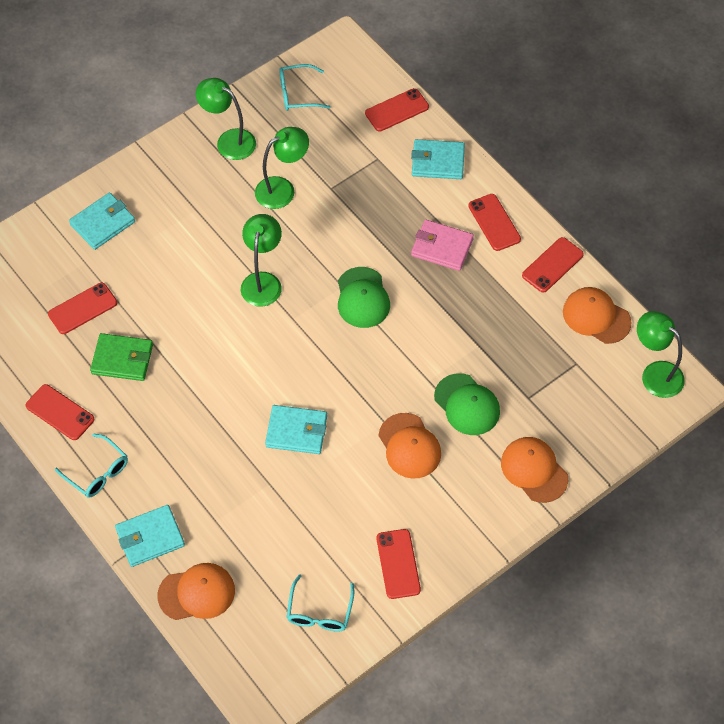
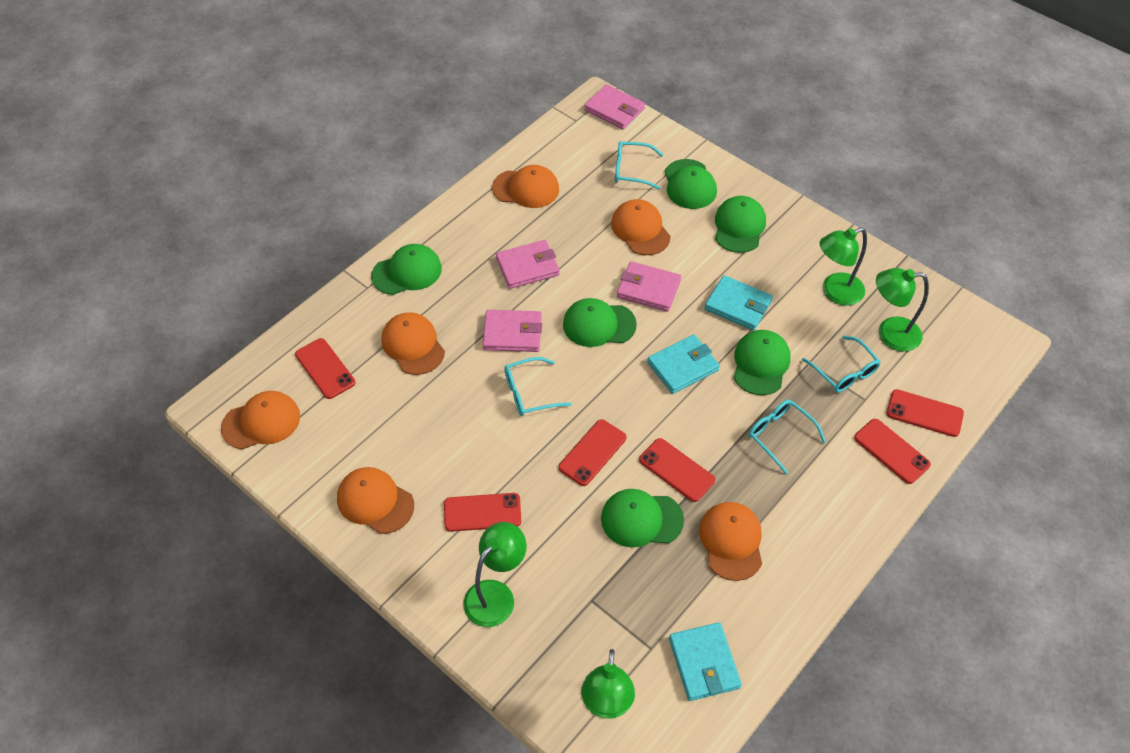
green cap: [338,267,390,328] [434,373,500,435] = 2 -> [371,244,442,295] [563,298,637,347] [601,489,684,547] [664,159,717,209] [715,196,766,253] [734,330,791,395] = 6
green wallet: [90,333,153,381] = 1 -> none = 0
orange cap: [158,563,235,620] [379,413,441,479] [501,437,568,503] [563,287,632,344] = 4 -> [221,391,300,449] [337,467,414,534] [381,312,445,375] [492,165,559,208] [611,199,671,255] [699,502,762,581] = 6
pink wallet: [411,220,474,271] = 1 -> [482,310,542,352] [496,240,560,289] [584,84,645,130] [617,261,681,312] = 4
turquoise glasses: [55,434,128,498] [279,64,331,111] [287,574,354,632] = 3 -> [504,357,571,416] [615,141,663,190] [749,400,826,474] [802,336,881,392] = 4
turquoise wallet: [69,192,135,250] [115,505,185,567] [265,405,327,454] [411,139,465,179] = 4 -> [647,334,720,394] [669,622,742,701] [704,275,773,331] = 3

